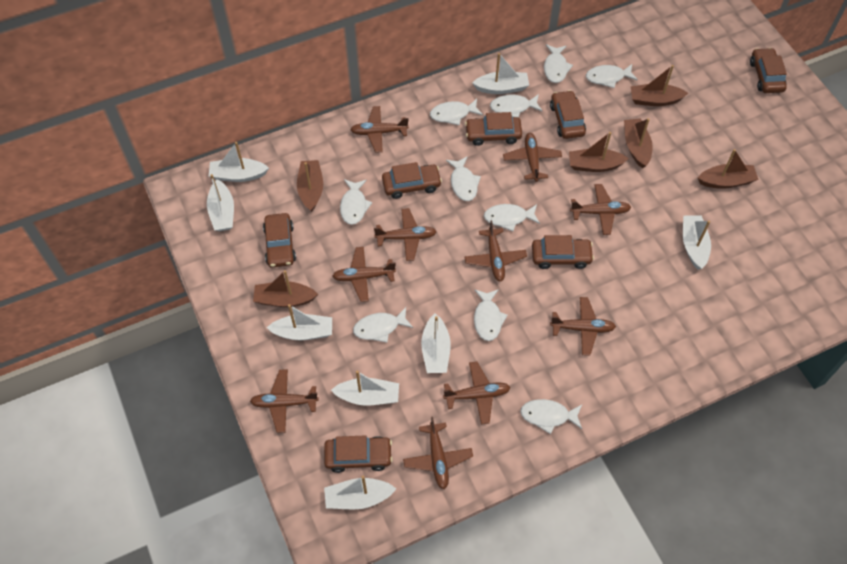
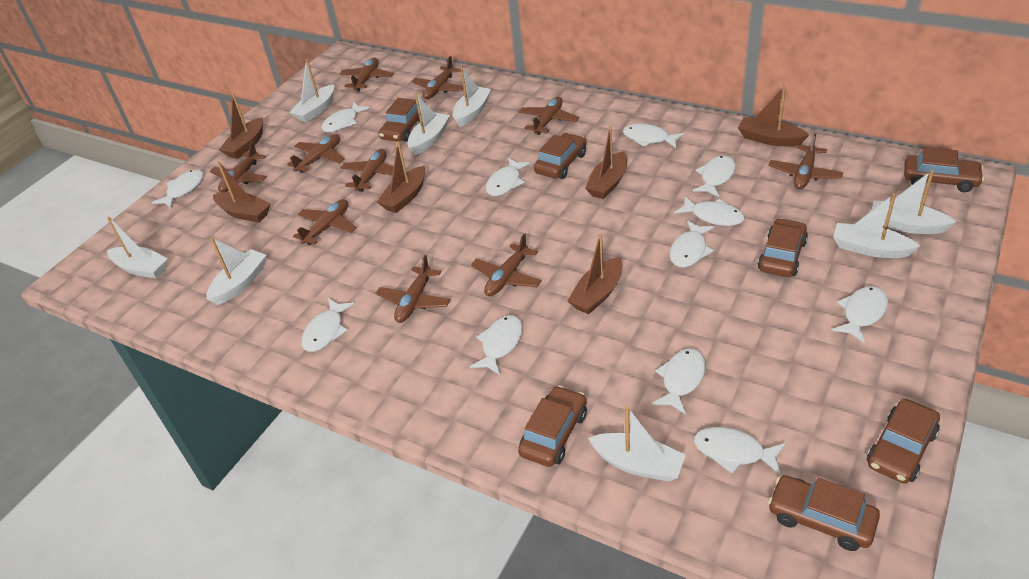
white fish: [340,179,372,225] [353,307,413,342] [430,99,483,125] [446,156,481,201] [474,289,508,341] [484,204,540,231] [490,94,542,117] [520,399,582,434] [544,44,573,83] [586,64,638,88] = 10 -> [152,169,204,208] [301,298,355,352] [322,102,370,132] [470,315,523,375] [486,158,531,196] [623,124,684,148] [652,348,706,415] [670,220,715,268] [674,196,745,226] [693,155,736,197] [694,427,786,474] [832,286,888,343] = 12

